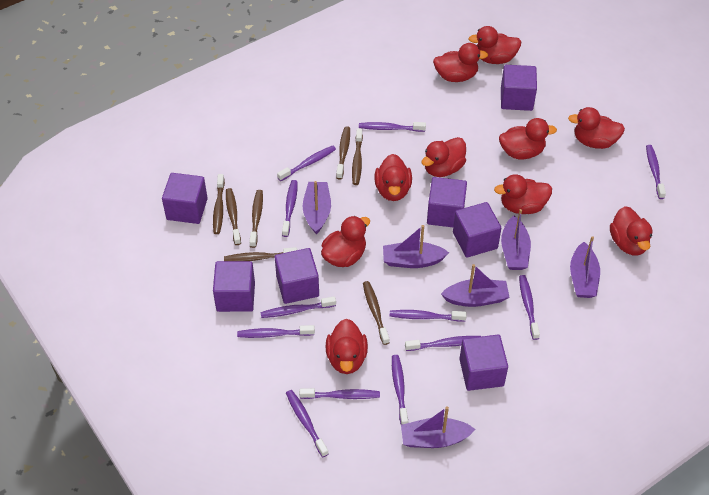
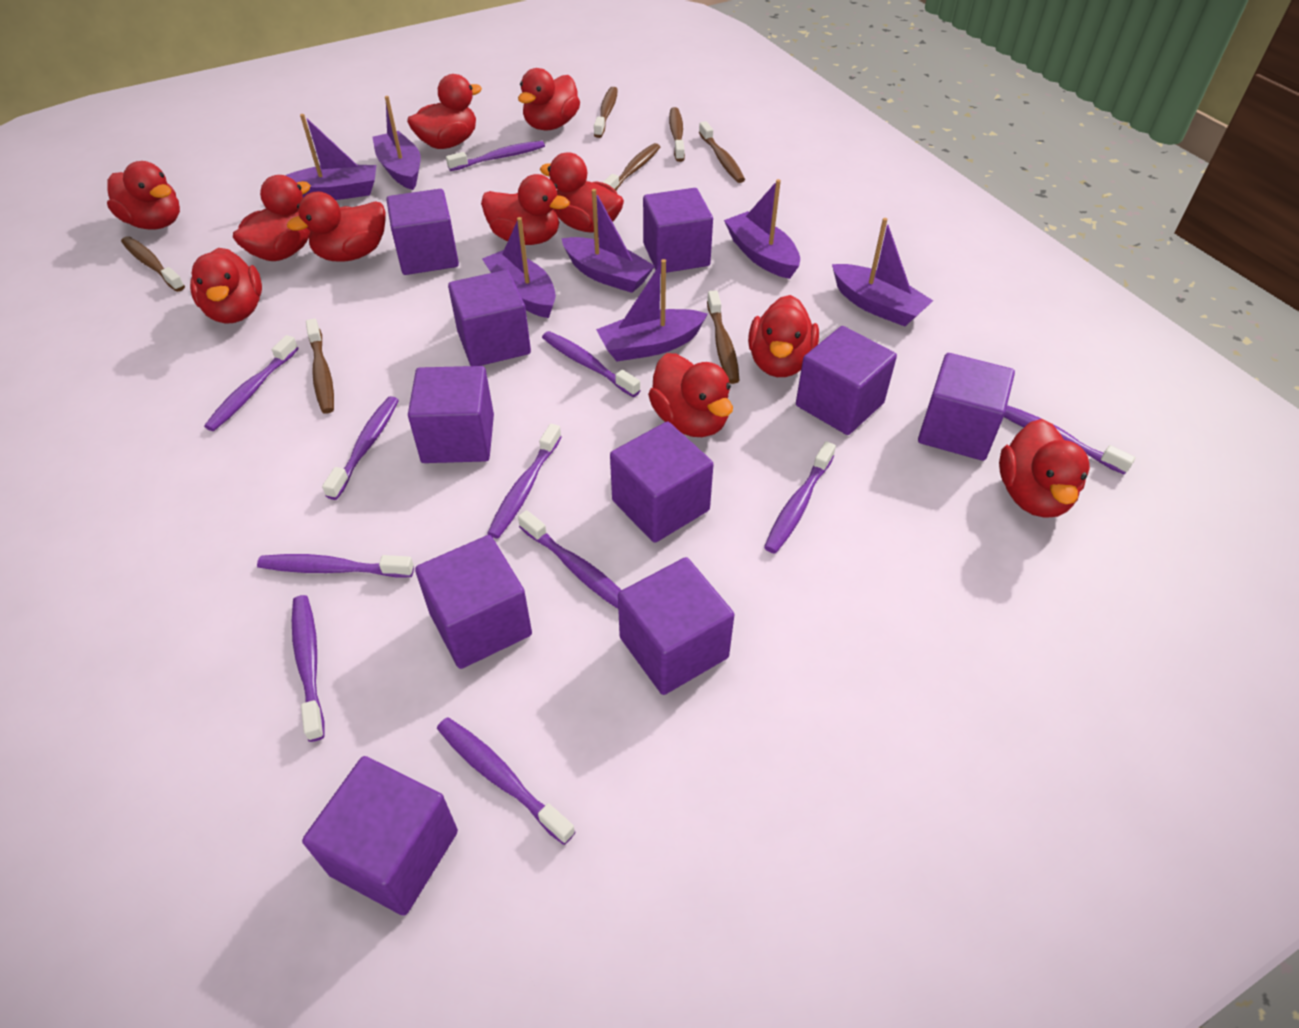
purple boat: [303,181,331,234] [383,225,449,268] [401,406,475,448] [441,264,510,307] [501,209,531,270] [570,236,600,298] = 6 -> [285,114,376,200] [372,96,421,190] [482,217,556,318] [562,189,655,293] [596,259,708,361] [724,179,800,279] [832,218,933,326] = 7
purple cube: [162,173,208,224] [213,261,255,312] [275,248,319,304] [427,177,467,227] [453,202,501,258] [459,335,508,391] [501,65,537,111] = 7 -> [302,756,458,916] [386,189,459,275] [408,366,494,463] [415,535,532,669] [448,270,531,366] [610,422,714,543] [618,557,734,695] [643,188,713,274] [796,326,897,435] [918,353,1015,461] = 10
purple toothbrush: [237,325,315,338] [260,296,336,318] [277,146,336,181] [282,180,298,237] [286,390,329,457] [299,388,380,399] [359,122,426,132] [390,310,467,322] [392,355,408,425] [405,336,481,351] [519,275,540,340] [646,145,666,199] = 12 -> [204,335,298,431] [257,554,414,578] [292,595,325,742] [322,396,399,500] [437,717,575,845] [446,141,545,171] [487,424,562,538] [518,510,621,609] [542,331,641,397] [764,441,836,553] [1004,405,1136,475] = 11
red duck: [321,216,370,267] [325,319,368,374] [374,154,412,201] [421,137,466,177] [433,43,488,82] [469,26,521,64] [494,174,552,214] [499,118,557,160] [568,107,625,149] [610,206,652,255] = 10 -> [107,161,180,230] [190,248,262,324] [233,175,311,261] [287,192,386,261] [407,74,482,149] [481,174,570,245] [518,68,580,130] [540,152,624,233] [648,353,733,437] [748,295,819,377] [999,419,1090,518] = 11

